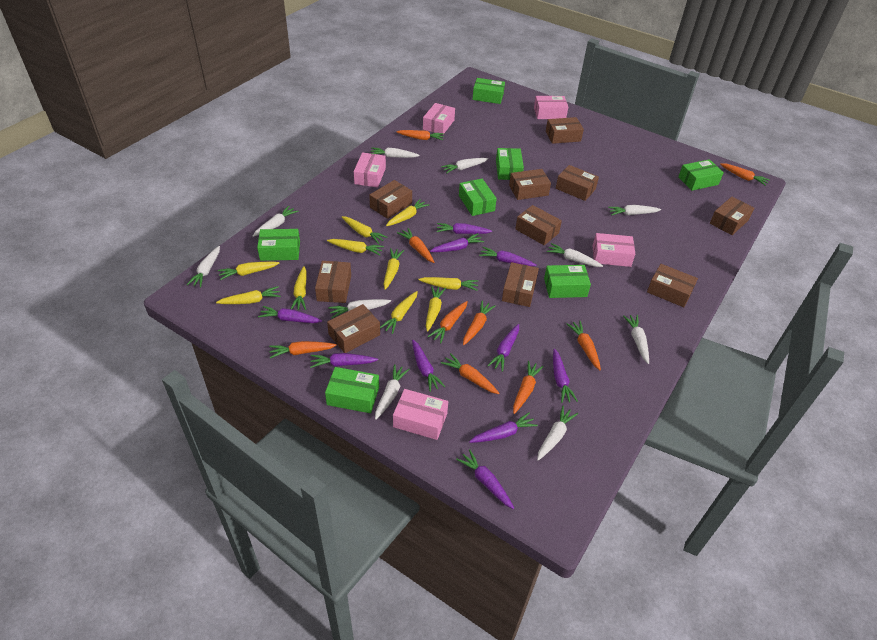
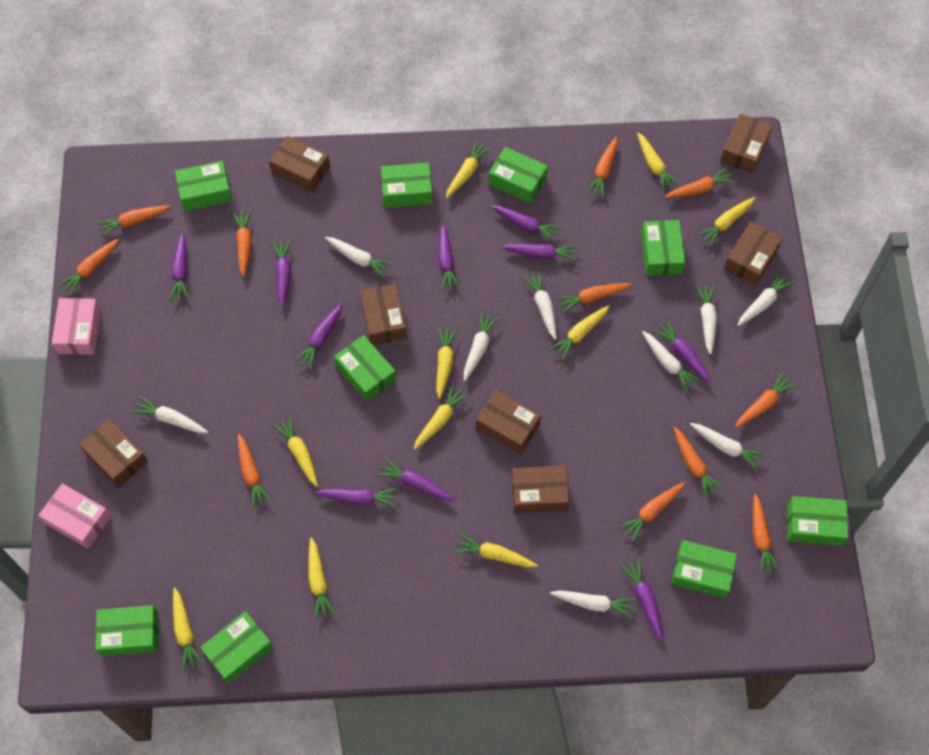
brown box: [315,261,351,303] [327,304,380,353] [369,180,412,219] [502,262,539,307] [509,169,551,200] [515,205,562,245] [546,117,584,144] [556,165,599,201] [647,264,698,307] [710,197,754,235] = 10 -> [79,419,148,488] [269,136,330,193] [360,284,407,345] [476,390,541,454] [512,466,569,513] [720,114,773,174] [724,222,783,286] = 7
green box: [257,229,300,261] [325,367,379,413] [459,179,497,216] [472,78,505,104] [496,148,524,180] [544,265,591,298] [678,159,724,191] = 7 -> [95,605,158,656] [175,161,232,212] [200,611,273,684] [334,335,397,402] [381,163,433,208] [489,147,548,204] [641,220,685,276] [671,540,737,598] [787,496,848,546] = 9
orange carrot: [269,341,337,358] [397,130,444,140] [397,228,435,263] [428,301,468,343] [441,353,499,394] [463,301,496,345] [513,361,544,414] [567,321,601,370] [720,163,770,186] = 9 -> [58,238,119,296] [96,205,171,237] [233,210,252,276] [238,434,273,509] [556,283,631,313] [586,136,618,198] [619,482,685,542] [665,168,736,198] [674,427,724,499] [735,372,797,428] [753,494,781,575] = 11
pink box: [354,152,386,188] [393,389,448,440] [423,103,455,133] [534,96,568,119] [593,233,635,267] = 5 -> [38,483,112,549] [52,298,101,355] = 2
white carrot: [187,246,220,288] [253,206,298,237] [328,299,391,318] [371,148,420,158] [375,364,410,420] [441,158,488,173] [537,406,578,461] [547,243,603,267] [608,205,661,215] [623,315,649,364] = 10 -> [132,396,208,433] [325,237,394,278] [464,312,499,381] [523,271,556,340] [550,590,636,619] [642,331,702,393] [690,423,766,471] [696,285,717,354] [738,271,794,326] = 9

